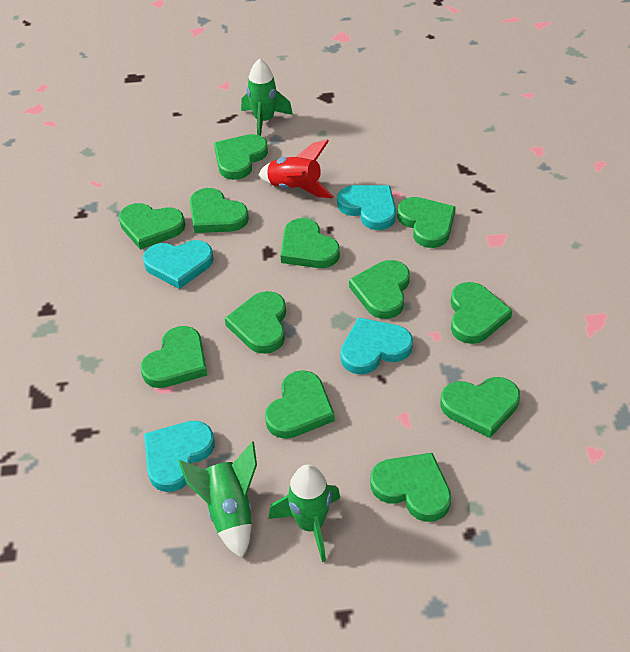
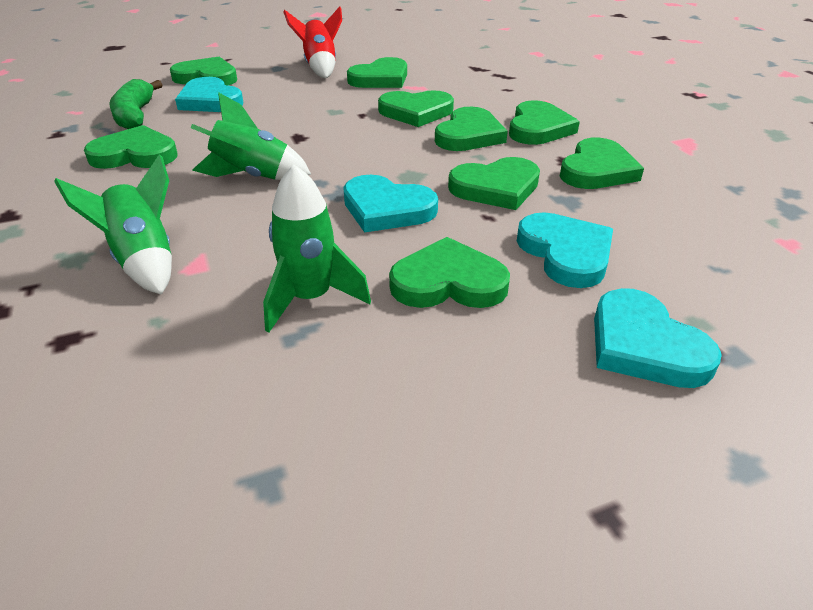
green banana: none = 0 -> [109,79,162,129] = 1
green heart: [119,203,185,250] [141,326,207,388] [190,188,249,233] [214,134,268,180] [225,291,286,354] [265,370,335,439] [281,218,340,268] [349,260,410,319] [370,453,451,522] [397,197,455,248] [440,377,520,438] [451,282,512,344] = 12 -> [84,125,178,169] [170,57,237,86] [347,57,407,88] [378,90,454,127] [389,237,510,308] [435,107,508,151] [448,157,540,210] [509,100,580,145] [560,138,644,189] = 9

